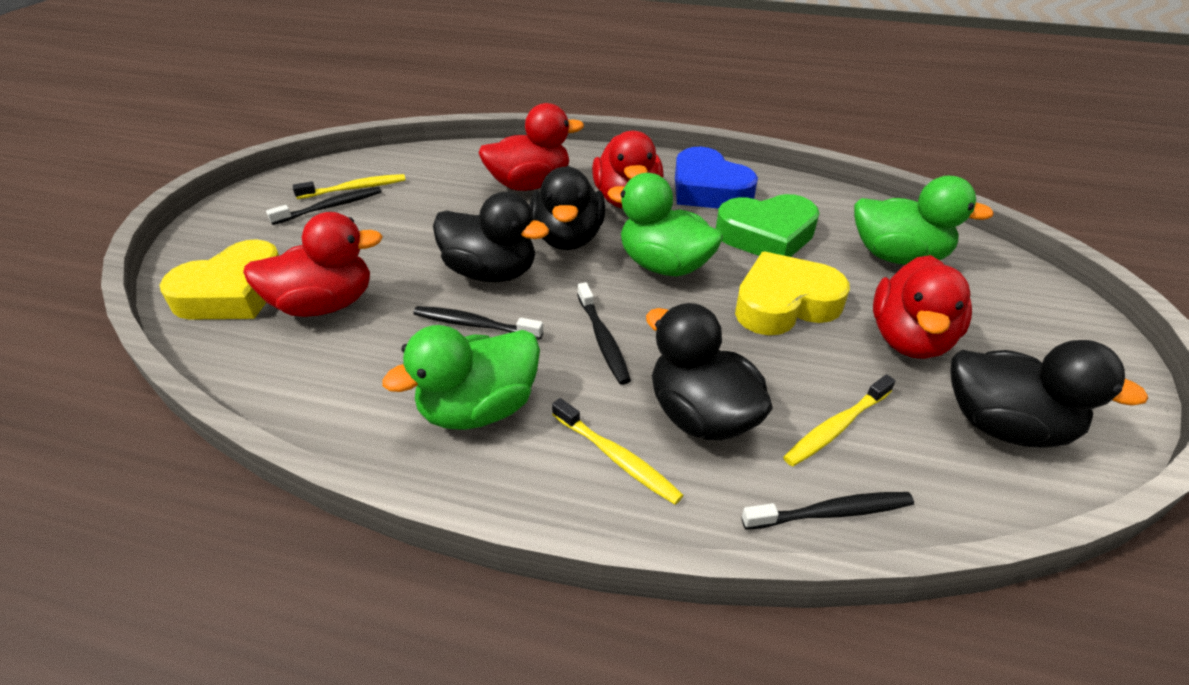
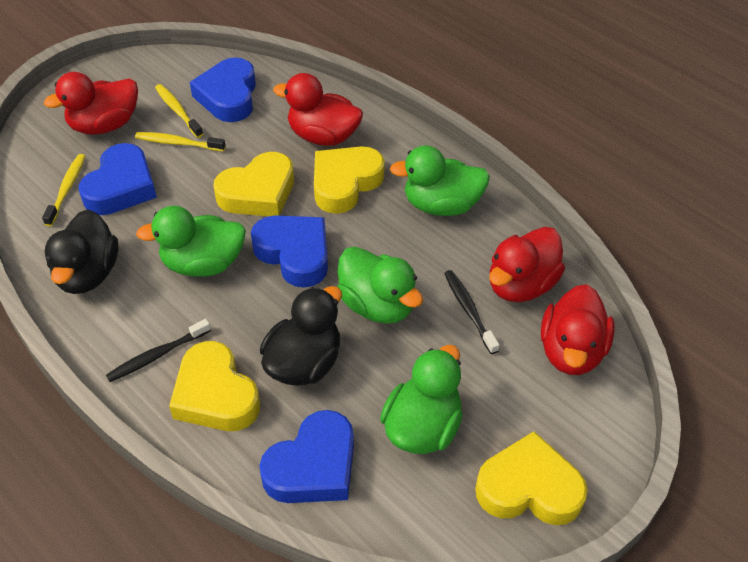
black duck: [433,192,549,282] [530,166,605,250] [646,303,773,440] [950,340,1148,448] = 4 -> [45,209,119,294] [260,286,342,386] = 2
black toothbrush: [266,186,382,225] [413,306,544,340] [577,282,631,385] [742,492,914,530] = 4 -> [106,319,211,382] [444,270,499,354] = 2
blue heart: [675,147,758,209] = 1 -> [79,143,157,215] [190,58,256,122] [251,215,328,288] [259,410,354,503] = 4
green duck: [382,325,540,430] [607,173,723,276] [854,176,994,265] = 3 -> [136,206,246,277] [337,247,423,324] [380,345,463,454] [390,145,490,216] = 4
green heart: [716,194,819,257] = 1 -> none = 0
yellow heart: [159,239,279,320] [735,252,850,335] = 2 -> [169,341,260,431] [213,152,294,216] [314,146,385,214] [475,431,588,525] = 4

